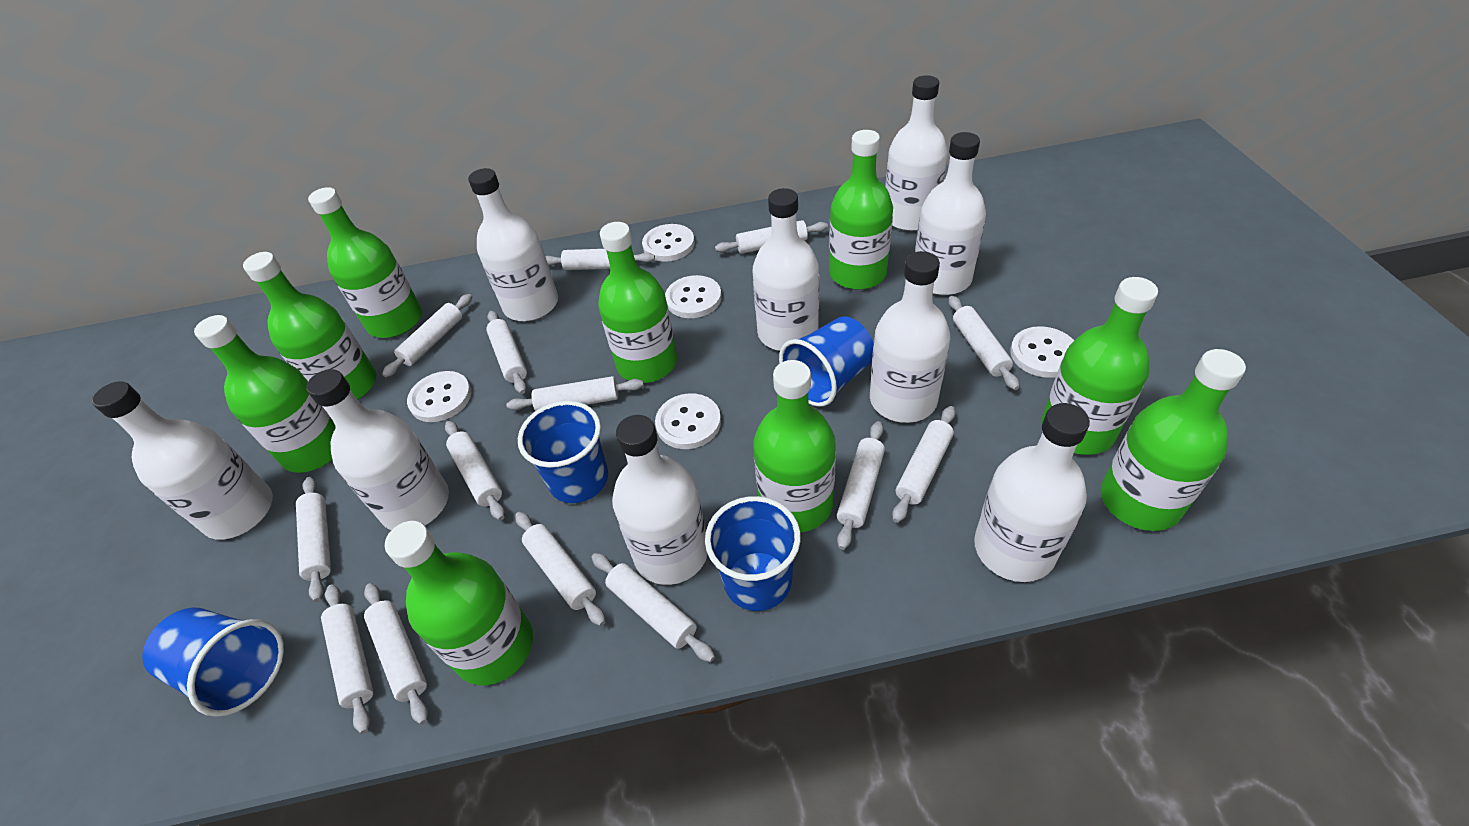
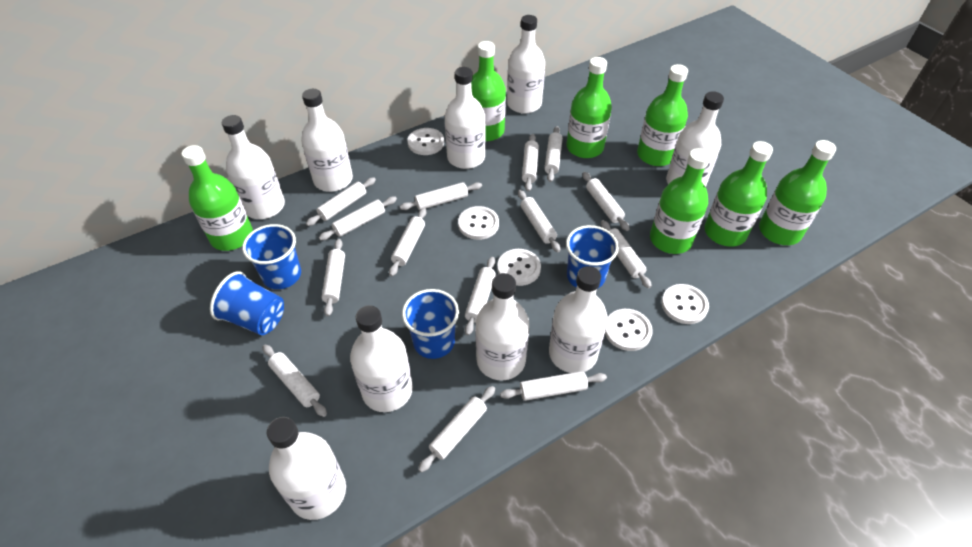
green bottle: [194,315,336,473] [243,252,376,400] [308,187,422,338] [385,521,533,685] [598,222,677,383] [753,360,836,533] [829,130,893,290] [1041,277,1158,455] [1100,349,1246,531] = 9 -> [182,145,253,251] [471,41,506,141] [567,57,612,158] [637,64,688,166] [650,148,710,254] [705,141,773,247] [759,140,836,245] = 7

